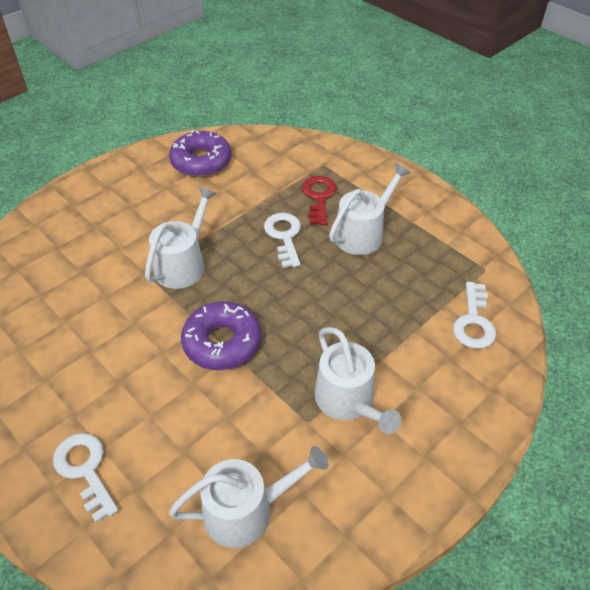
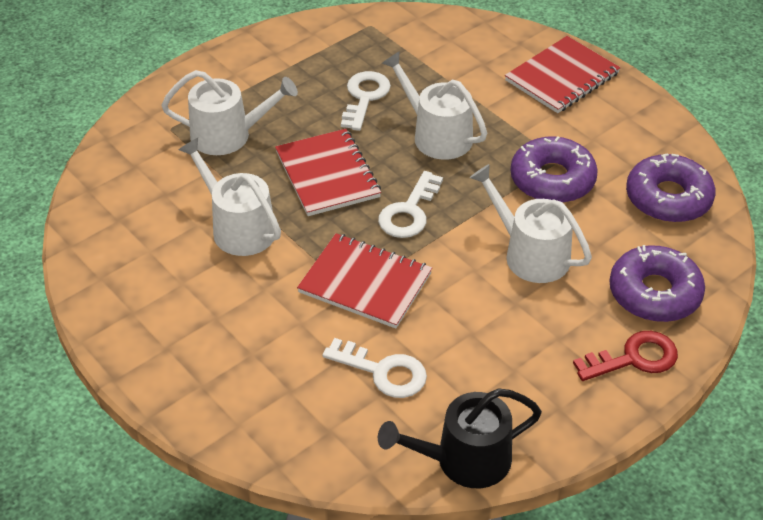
black watering can: none = 0 -> [378,388,542,488] = 1
purple donut: [169,130,232,177] [181,301,261,370] = 2 -> [510,136,598,203] [609,245,705,322] [626,153,716,223] = 3
red notebook: none = 0 -> [275,129,381,216] [297,233,432,329] [505,36,620,113] = 3

